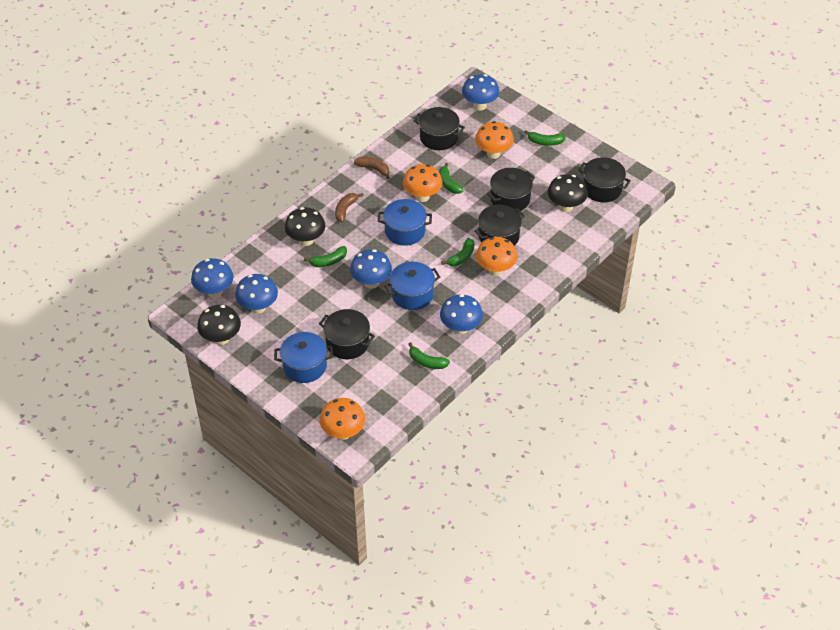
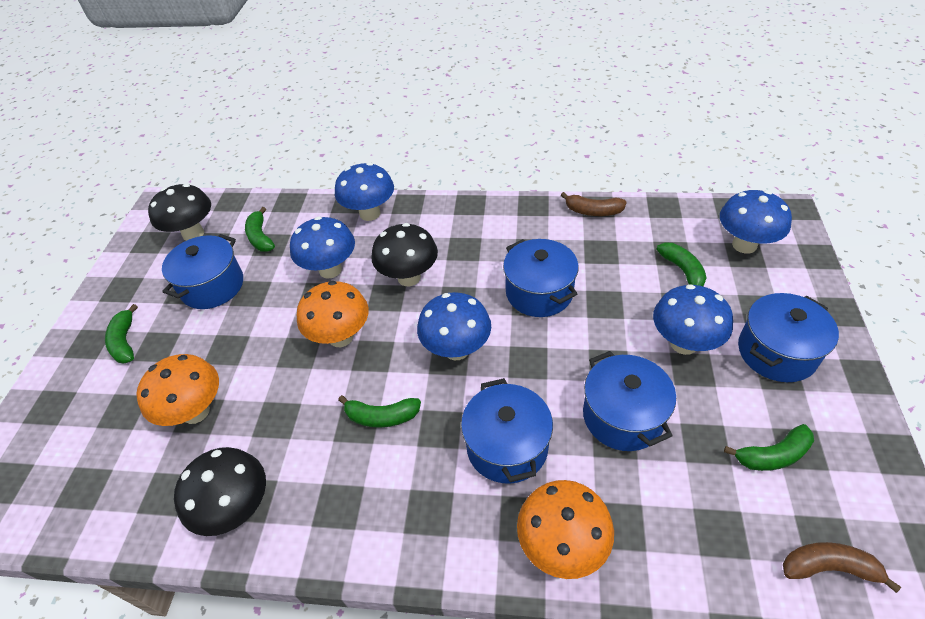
black pot: [319,309,375,359] [414,107,465,150] [474,205,525,246] [487,168,535,211] [578,157,631,202] = 5 -> none = 0
blue pot: [274,332,333,383] [378,199,432,246] [384,262,440,310] = 3 -> [162,234,243,309] [461,378,553,484] [503,239,579,317] [583,351,676,451] [738,293,839,382] = 5
orange mushroom: [320,398,365,440] [403,164,443,202] [475,121,514,159] [476,237,517,276] = 4 -> [136,354,219,426] [297,281,369,347] [517,480,614,579] = 3

